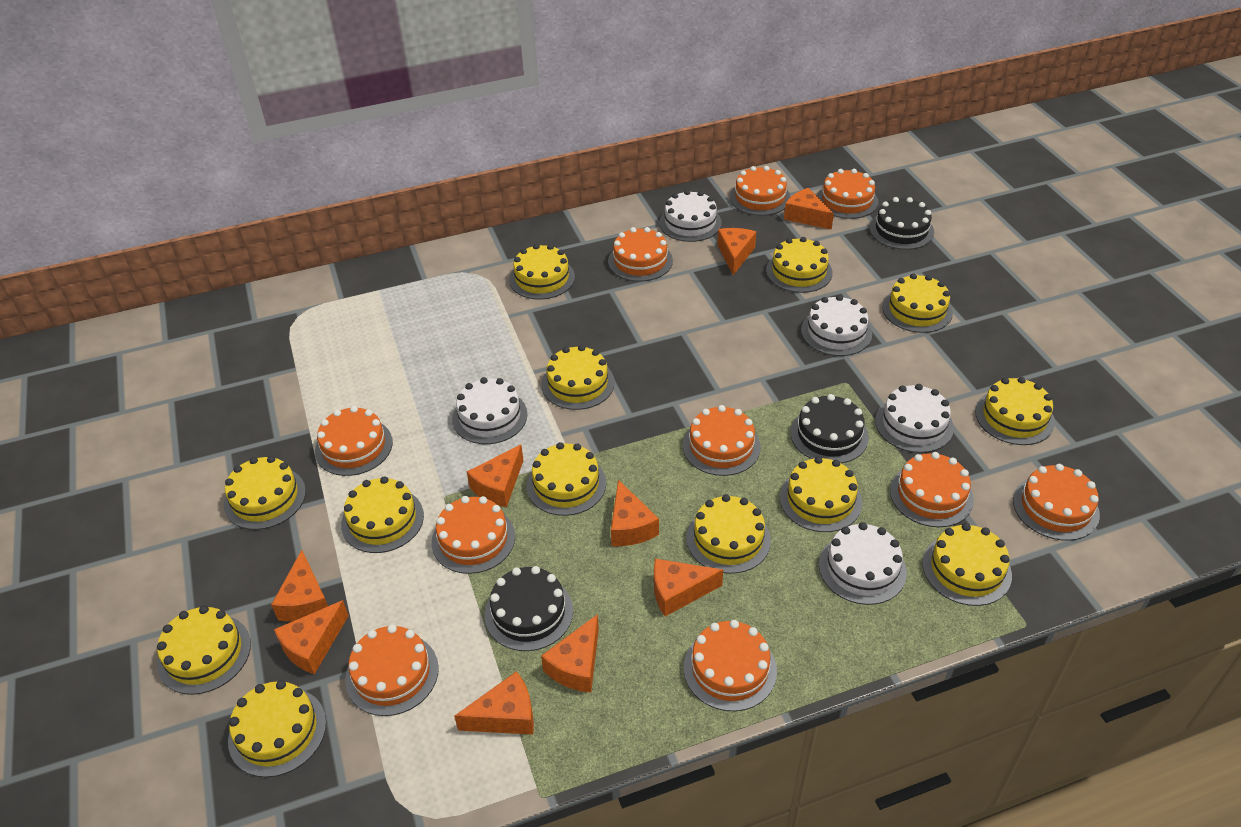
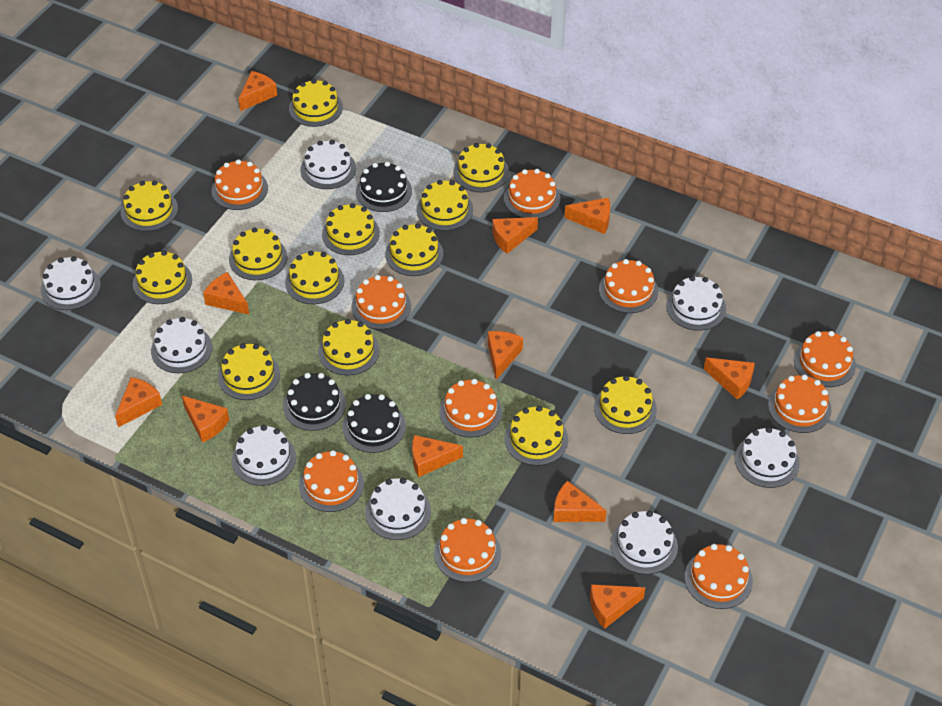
orange cheese: [271,550,328,622] [274,600,349,674] [454,671,534,735] [467,445,524,507] [541,614,599,693] [611,480,659,546] [654,559,723,616] [717,228,756,275] [784,188,834,230] = 9 -> [115,377,162,427] [182,396,229,443] [203,272,249,315] [239,71,277,111] [412,435,463,477] [488,331,523,380] [492,217,538,254] [553,481,607,522] [564,198,610,234] [590,584,645,629] [704,358,755,400] = 11
white cake: [452,377,527,444] [659,190,722,242] [801,295,872,356] [819,522,907,605] [875,384,954,453] = 5 -> [41,256,101,310] [151,317,212,373] [232,425,296,486] [300,140,356,189] [365,478,431,540] [611,511,678,574] [666,276,726,331] [735,427,800,488] = 8

